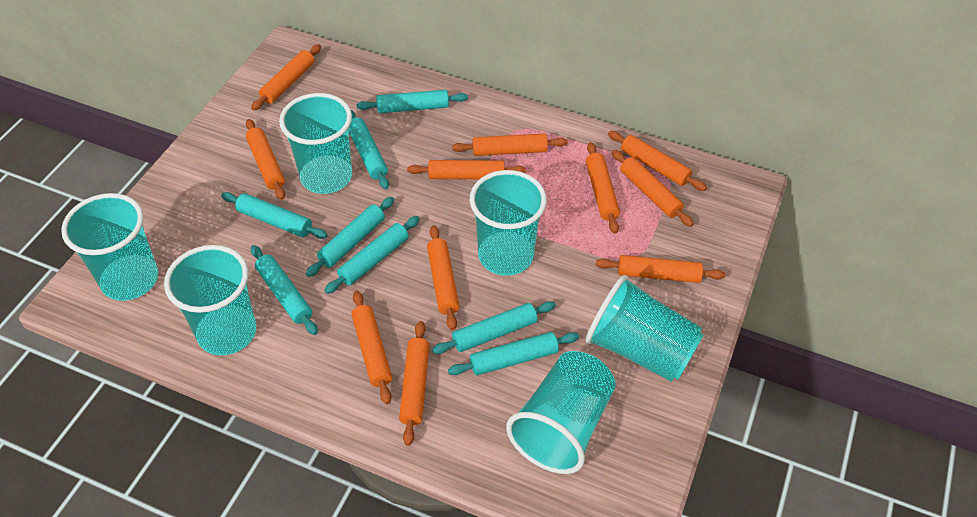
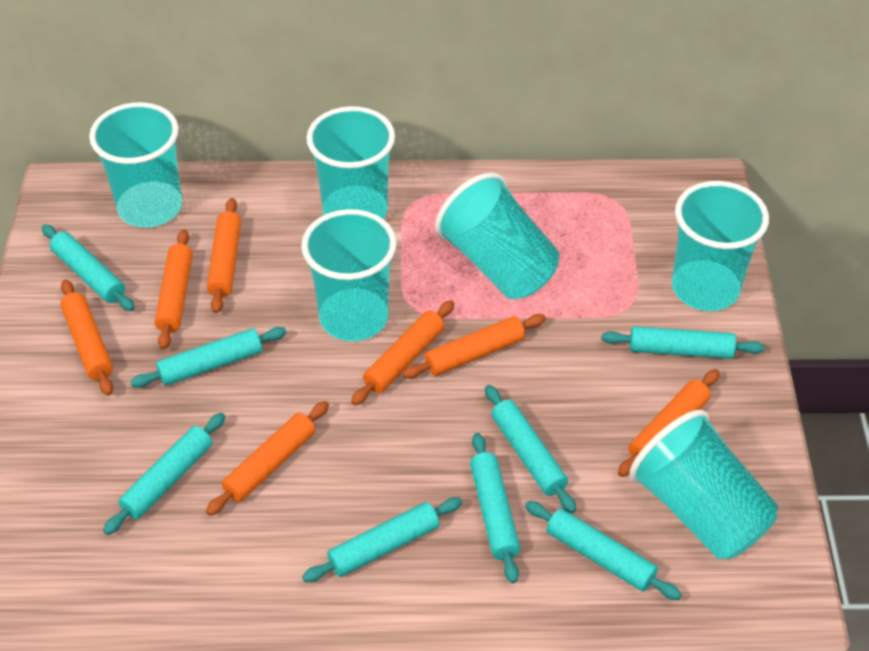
orange rolling pin: [246,119,285,200] [251,44,321,111] [352,291,392,404] [399,321,430,446] [407,160,526,179] [427,225,460,330] [452,134,568,156] [586,142,620,234] [596,255,725,283] [608,131,707,191] [612,150,694,227] = 11 -> [61,279,113,396] [155,229,193,350] [206,401,329,516] [207,198,241,313] [351,300,455,405] [402,314,546,379] [618,369,720,477] = 7

